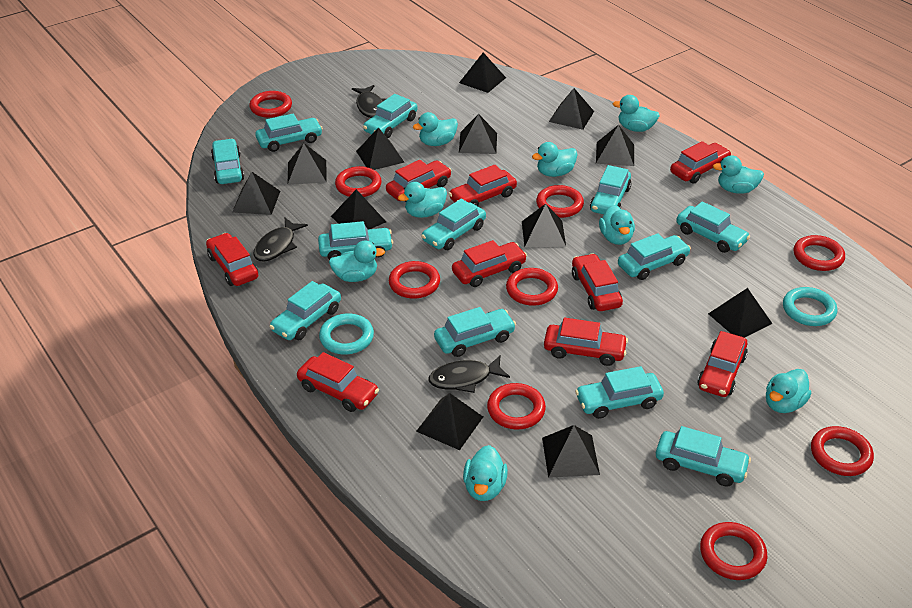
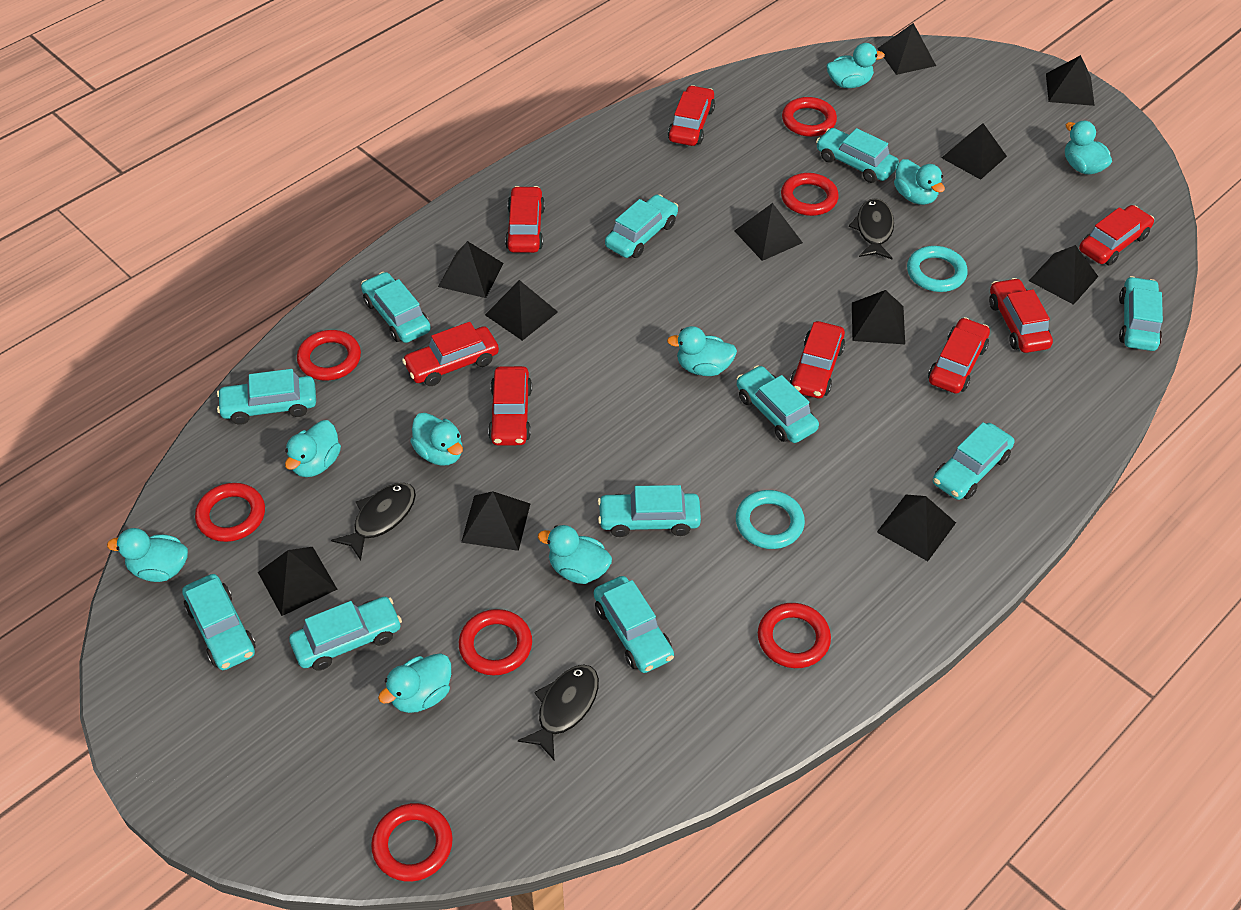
black pyramid: [232,172,280,215] [287,143,327,185] [331,189,386,229] [356,127,405,170] [416,393,483,450] [459,52,506,93] [459,114,497,154] [522,204,566,247] [542,425,600,478] [549,88,594,130] [596,125,634,166] [708,288,772,338] = 12 -> [258,547,338,616] [438,241,504,298] [461,491,530,551] [485,280,558,341] [734,203,803,261] [852,290,905,344] [877,23,936,75] [877,495,956,561] [942,123,1007,180] [1029,245,1098,305] [1046,55,1095,106] = 11
red car: [206,233,258,286] [297,352,379,412] [386,160,452,202] [448,165,517,206] [452,240,527,287] [544,318,628,366] [572,253,623,311] [670,141,731,184] [697,331,748,397] = 9 -> [402,322,499,386] [488,366,532,445] [505,186,545,253] [668,85,715,146] [790,321,845,399] [928,317,990,394] [989,278,1053,353] [1079,205,1154,266] = 8
red ring: [249,91,292,118] [335,166,382,197] [389,261,440,299] [487,383,546,430] [506,268,558,306] [536,185,584,218] [700,522,767,580] [794,235,845,271] [811,426,874,476] = 9 -> [195,483,265,542] [297,330,361,380] [371,803,453,882] [459,609,532,675] [758,603,831,668] [781,173,839,216] [782,97,837,137] = 7
turquoise car: [211,139,244,184] [255,114,323,152] [269,281,341,340] [318,221,393,260] [363,94,418,138] [421,199,486,250] [434,307,516,357] [575,366,664,419] [590,165,631,214] [618,233,691,280] [656,426,751,487] [676,201,750,253] = 12 -> [182,574,256,670] [217,369,316,425] [289,597,402,671] [361,272,431,343] [594,576,674,673] [598,485,701,537] [605,194,678,258] [737,365,819,443] [816,128,899,183] [933,422,1014,500] [1119,276,1163,351] = 11

